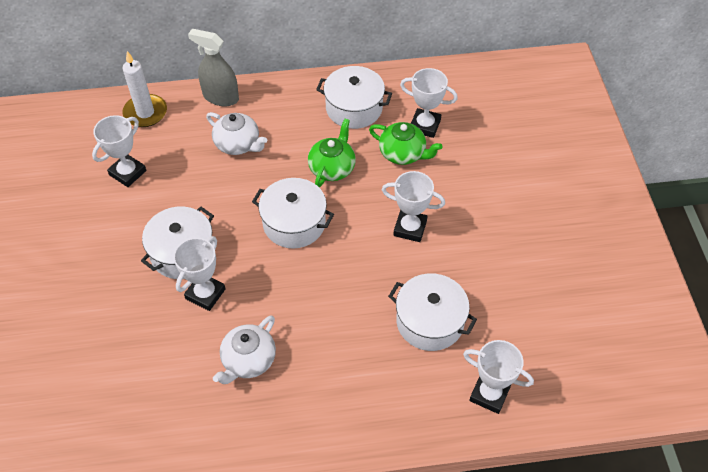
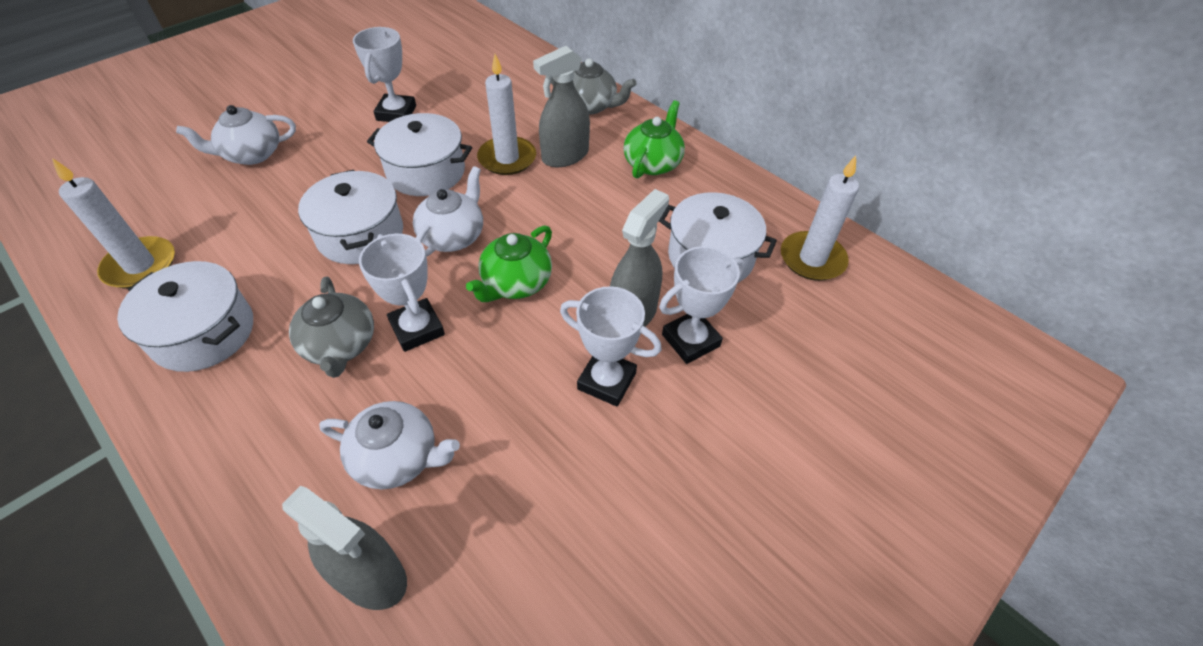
grey spray bottle: [188,29,239,106] = 1 -> [282,486,407,610] [533,46,590,167] [610,189,669,327] = 3
grey teapot: none = 0 -> [289,277,374,378] [551,58,636,115] = 2
white candle: [122,51,167,127] = 1 -> [52,158,175,288] [477,54,536,175] [781,156,859,281] = 3
white teapot: [206,112,267,155] [213,315,276,384] = 2 -> [176,105,296,165] [319,401,460,489] [413,166,483,257] = 3
white trophy: [92,115,146,187] [173,236,226,311] [382,171,445,242] [400,68,458,138] [463,340,534,414] = 5 -> [353,27,416,122] [359,234,445,352] [560,286,662,407] [659,246,745,364] = 4

